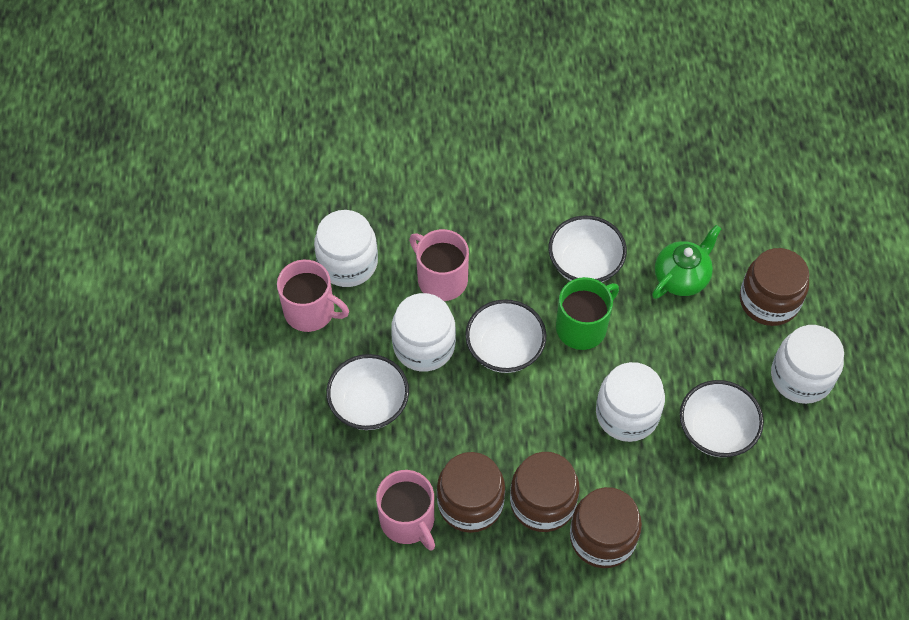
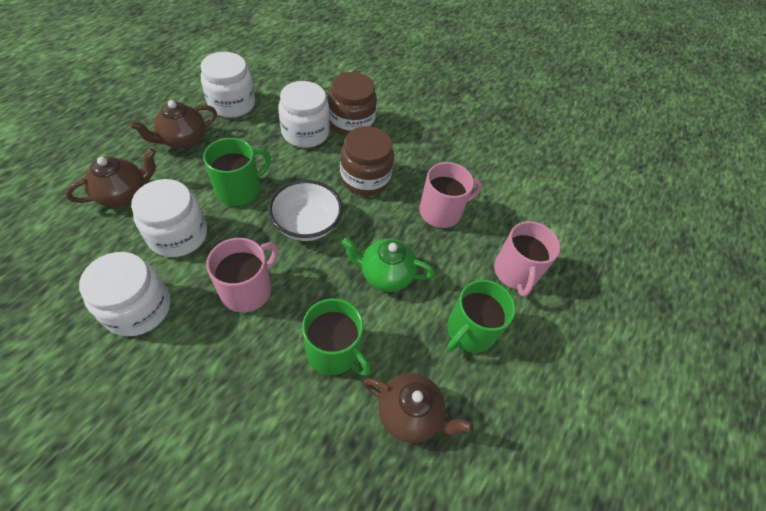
brown jar: [437,452,505,533] [510,452,579,532] [570,487,642,568] [740,248,809,326] = 4 -> [328,72,377,136] [340,126,394,196] = 2
brown teapot: none = 0 -> [65,148,156,207] [130,100,217,149] [363,373,474,443] = 3
green mug: [556,277,619,350] = 1 -> [203,138,271,206] [302,298,371,376] [447,280,516,353] = 3
white bowl: [326,354,409,430] [465,299,546,373] [549,216,627,282] [680,380,764,457] = 4 -> [268,180,343,241] = 1

